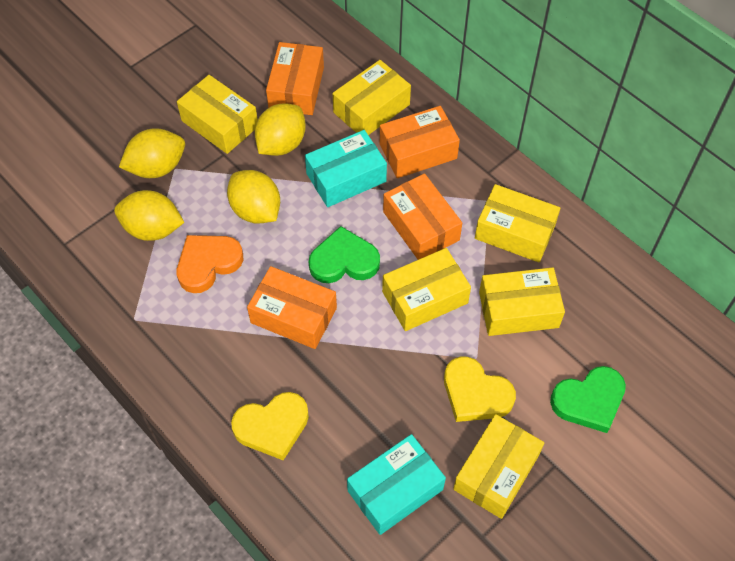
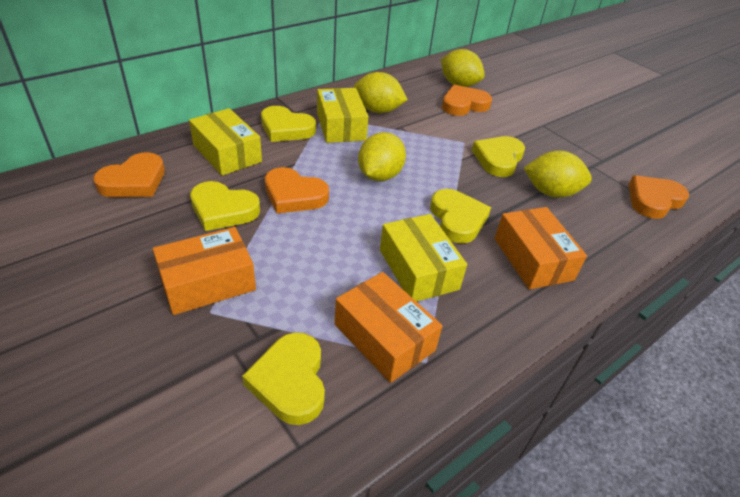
green heart: [309,226,380,283] [550,366,626,433] = 2 -> none = 0
orange box: [247,266,337,349] [266,42,324,115] [380,106,460,178] [383,174,462,260] = 4 -> [153,227,256,315] [335,272,442,383] [495,207,587,289] = 3
orange heart: [177,235,243,293] = 1 -> [93,152,165,197] [265,167,329,214] [442,85,492,116] [629,175,689,219] = 4
turquoise box: [305,130,387,207] [347,434,446,535] = 2 -> none = 0
yellow box: [177,75,258,154] [332,60,411,135] [382,248,471,331] [453,414,544,519] [475,184,561,262] [479,267,565,336] = 6 -> [189,108,262,176] [317,88,368,143] [380,214,467,302] = 3
yellow heart: [231,392,309,460] [444,357,516,422] = 2 -> [190,181,260,231] [242,332,325,425] [261,106,316,142] [430,189,491,244] [472,136,525,177] = 5

